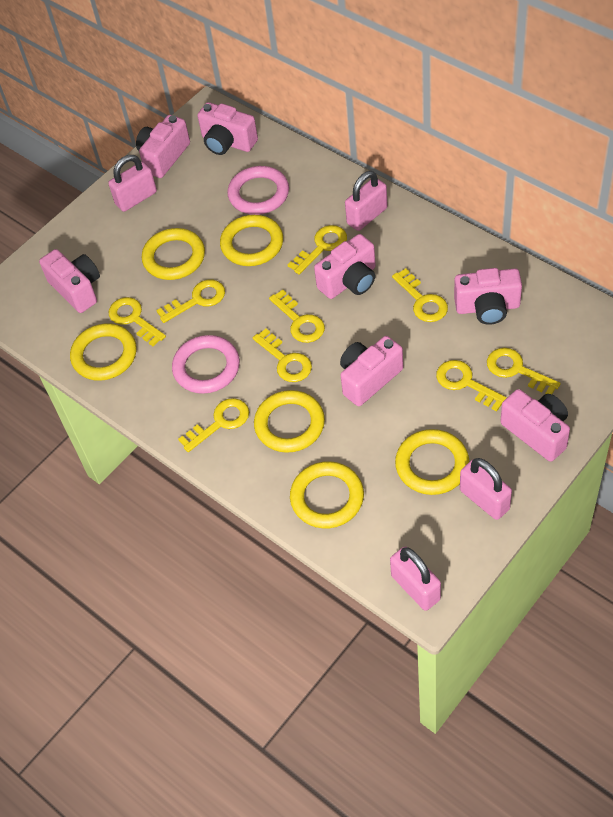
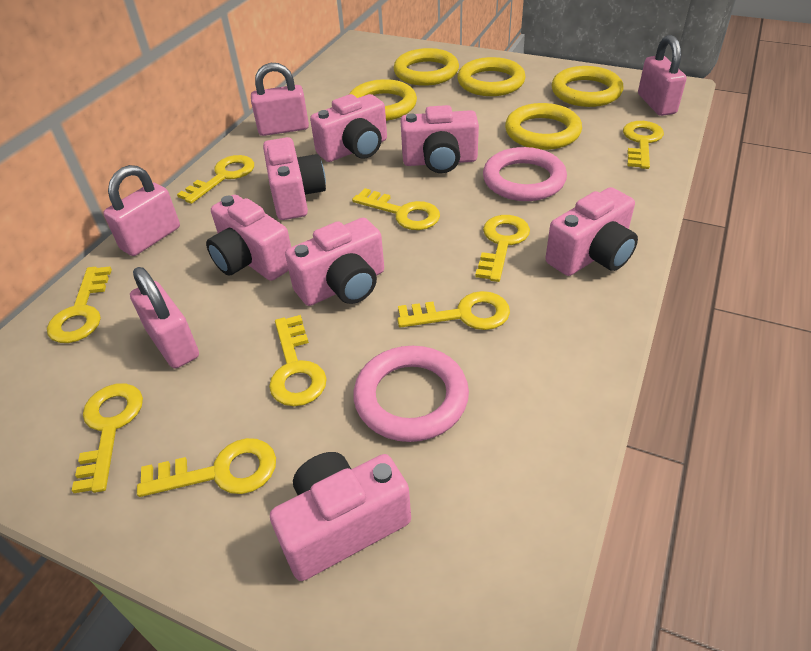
yellow ring: [70,323,137,381] [142,228,205,280] [220,215,283,266] [254,390,325,453] [290,461,364,528] [395,429,469,495] = 6 -> [349,79,417,121] [394,48,459,86] [457,57,526,96] [505,103,582,150] [552,66,623,107] = 5

